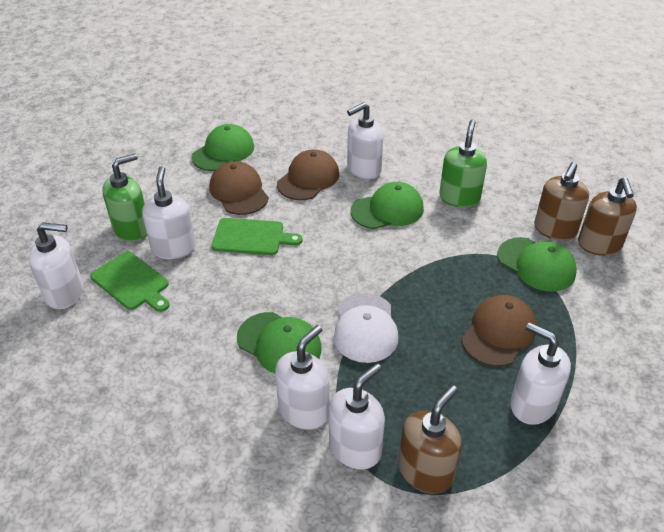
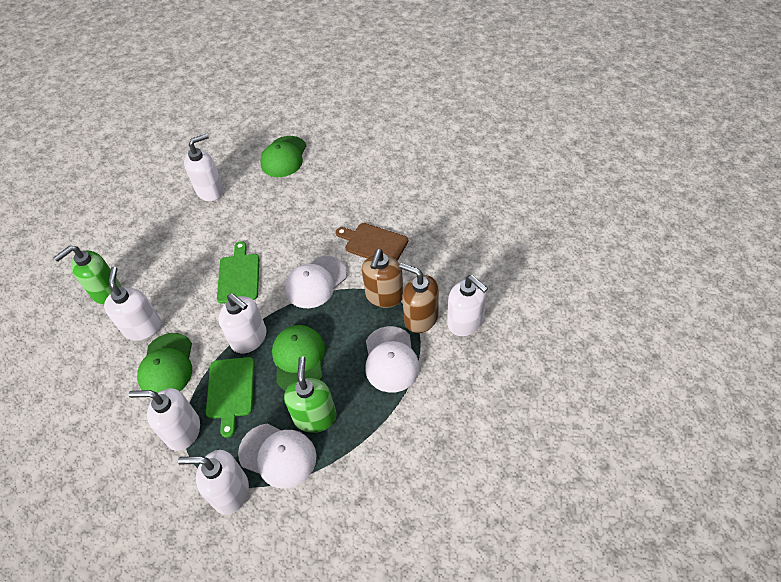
brown cap: [209,161,269,215] [277,149,340,200] [462,295,537,367] = 3 -> none = 0
brown cutting board: none = 0 -> [336,223,408,261] = 1
brown soap dispenser: [398,385,462,494] [534,162,589,241] [578,177,637,256] = 3 -> [362,249,403,308] [399,263,439,333] = 2
green cap: [192,124,254,171] [237,312,322,374] [351,182,424,229] [497,237,577,292] = 4 -> [137,333,192,393] [260,136,306,177] [272,325,325,390] = 3
white cap: [334,293,399,363] = 1 -> [238,424,316,489] [285,256,347,308] [365,326,420,393] = 3

